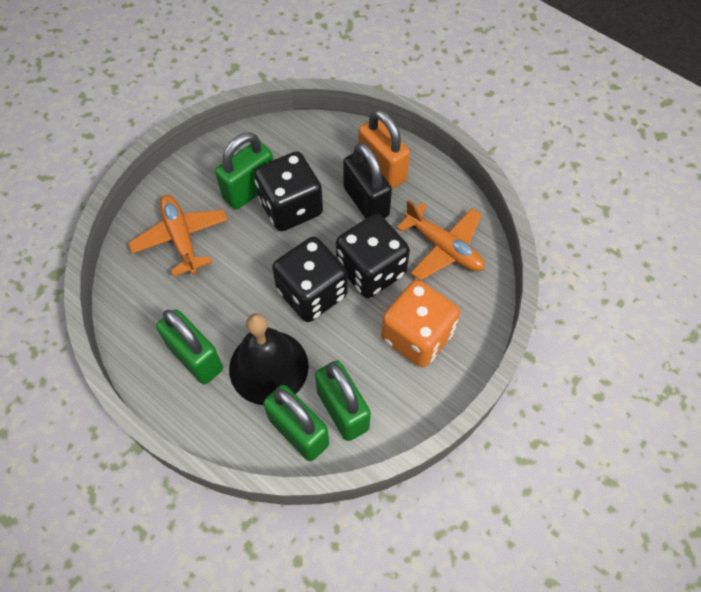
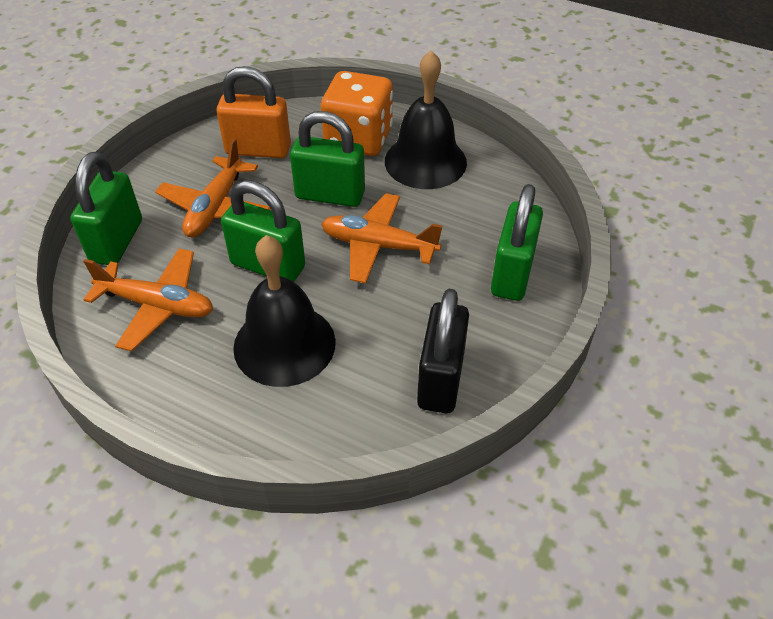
black bell: [229,313,309,405] = 1 -> [233,235,336,387] [385,50,467,189] = 2
black dice: [254,151,323,231] [272,237,348,322] [336,214,410,298] = 3 -> none = 0
orange plane: [128,195,228,277] [397,200,485,281] = 2 -> [83,248,213,351] [155,138,271,237] [321,193,442,284] = 3

